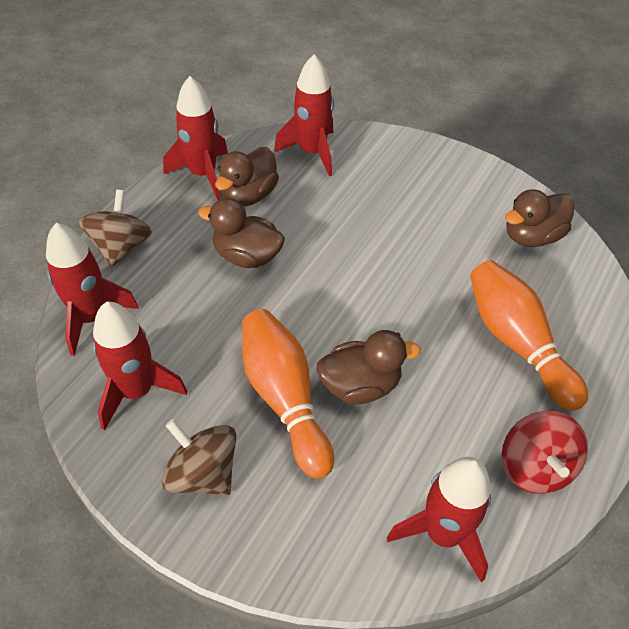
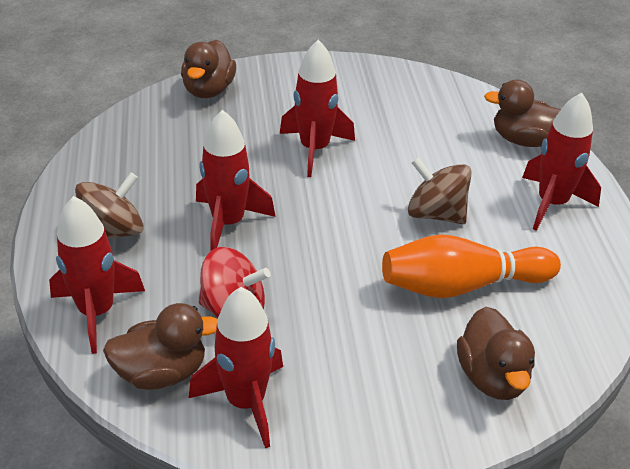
orange bowling pin: [242,309,334,479] [470,260,588,411] = 2 -> [382,234,561,298] = 1

